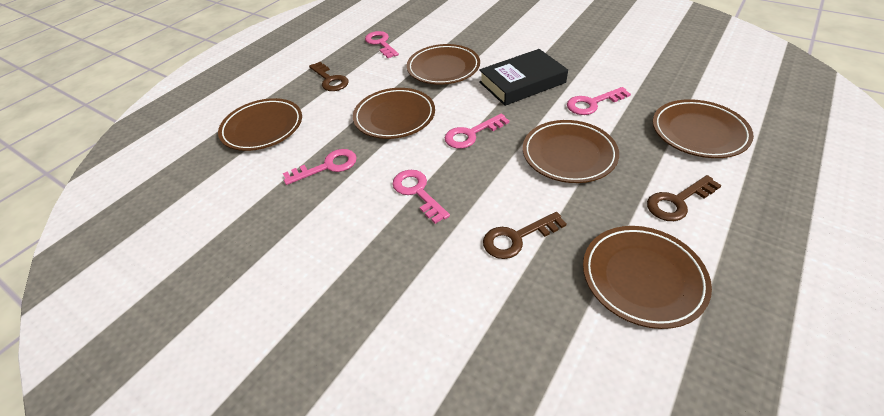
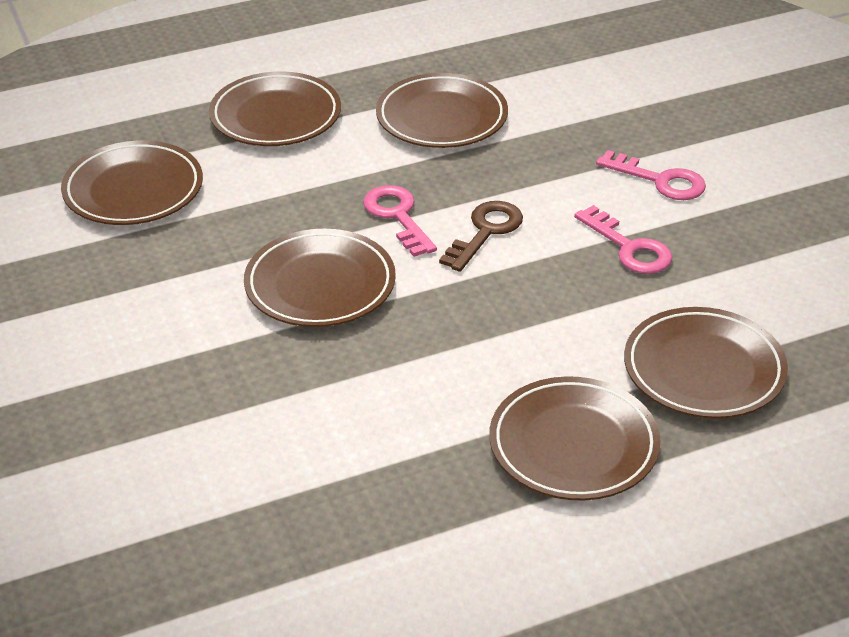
black book: [479,49,568,106] = 1 -> none = 0
brown key: [309,62,349,91] [483,212,566,259] [647,175,721,221] = 3 -> [439,201,523,272] = 1
pink key: [283,149,357,185] [365,31,399,58] [392,170,450,224] [445,113,509,149] [567,87,631,115] = 5 -> [363,185,437,257] [574,205,672,274] [596,150,706,200] = 3

